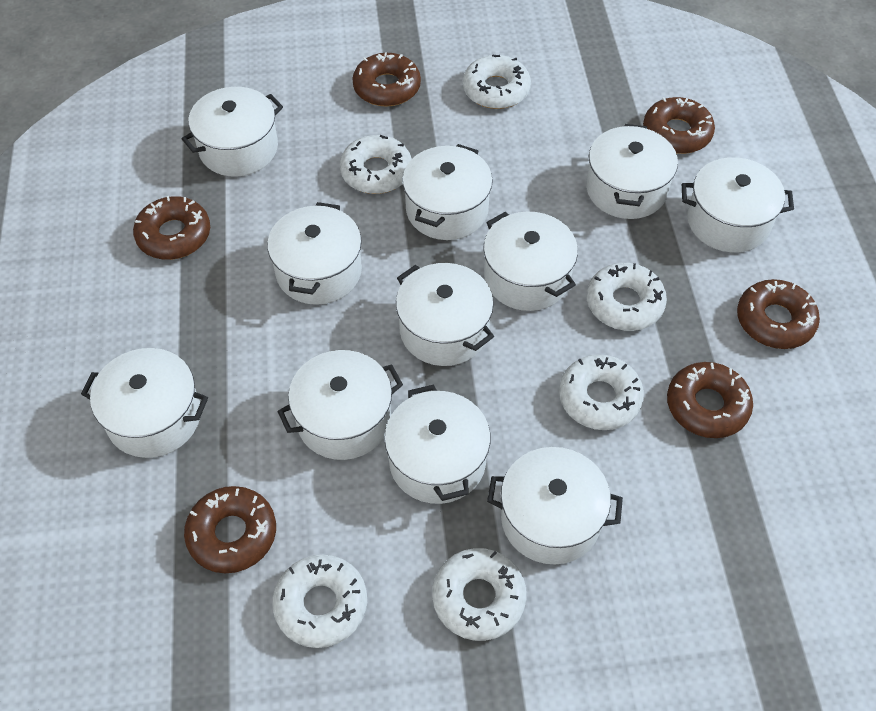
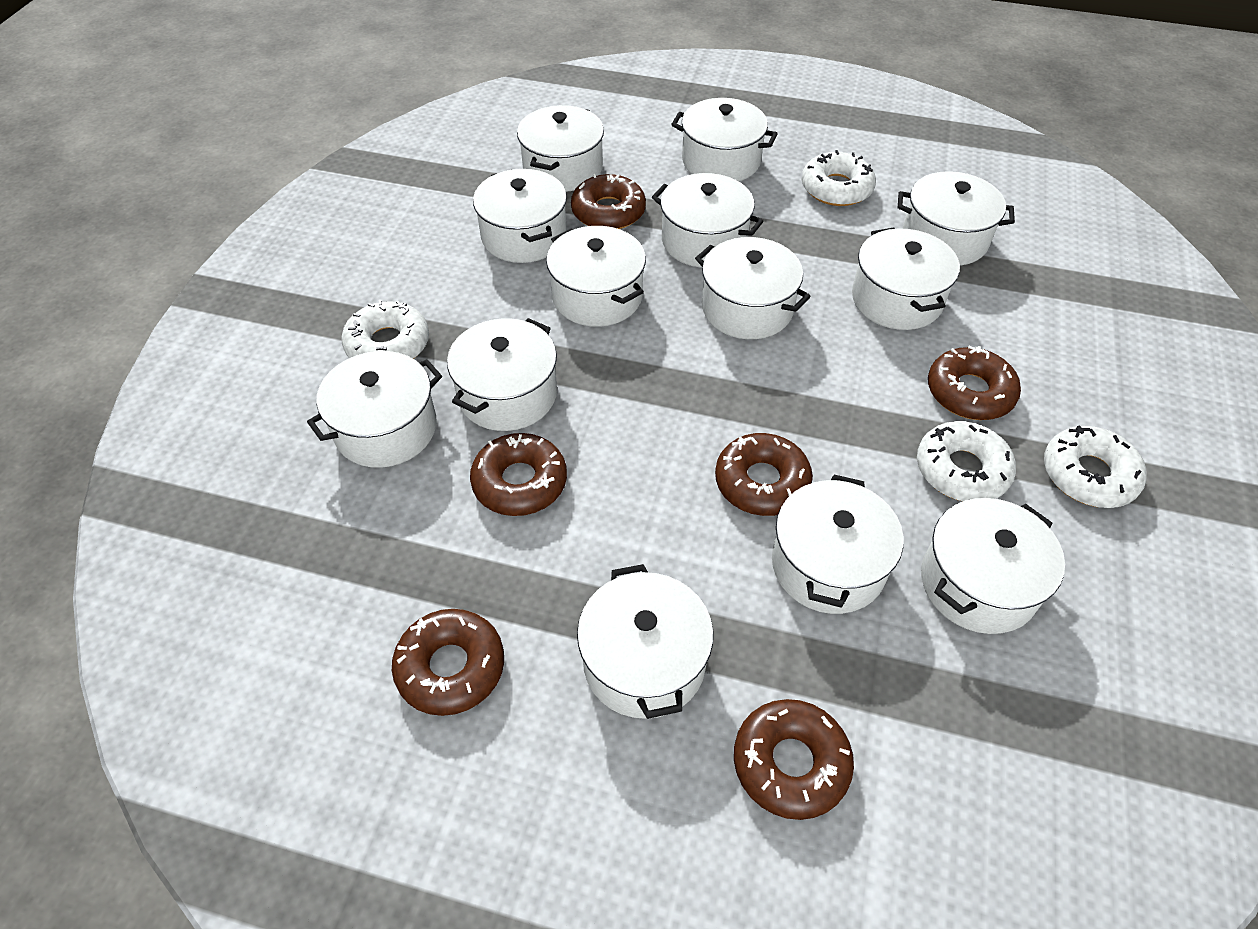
white donut: [272,555,367,648] [340,135,412,194] [432,548,527,641] [463,54,531,109] [559,354,644,430] [587,263,667,331] = 6 -> [341,300,429,359] [801,150,876,206] [917,421,1016,501] [1044,425,1147,508] = 4
white pot: [81,348,208,458] [182,87,283,177] [267,202,362,305] [277,350,403,460] [384,385,491,504] [396,263,494,366] [402,144,493,240] [483,211,578,311] [487,447,623,565] [586,124,678,219] [682,157,794,252] = 11 -> [307,351,442,468] [447,318,557,431] [473,169,567,263] [517,105,604,192] [546,226,646,327] [577,564,714,719] [652,173,763,268] [671,98,778,181] [695,237,811,339] [772,475,904,614] [852,227,960,330] [898,171,1015,266] [921,498,1065,634] = 13

